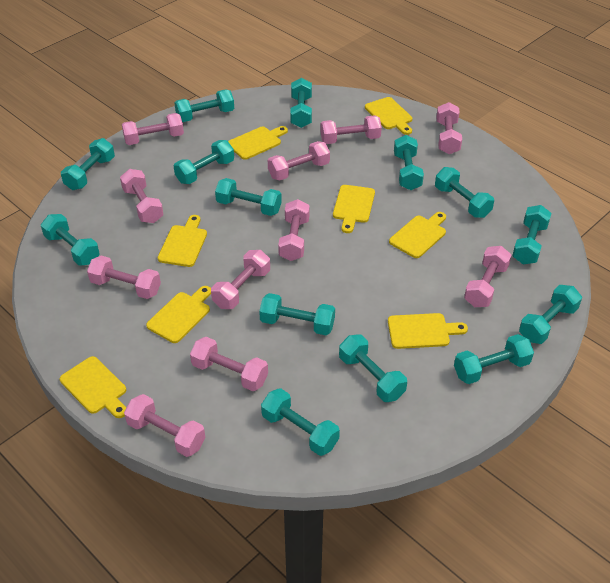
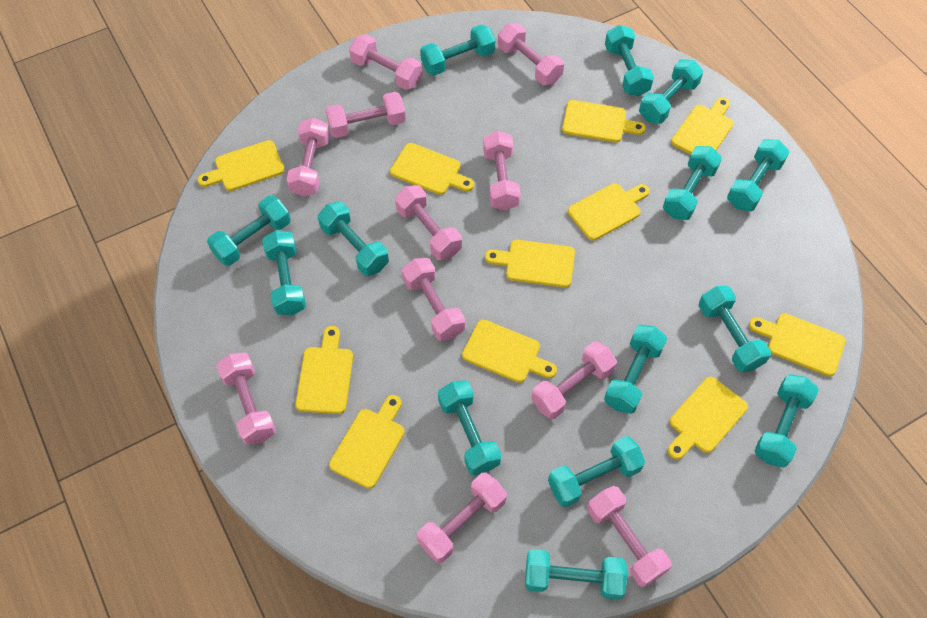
yellow cutting board: [60,356,126,418] [146,286,211,343] [158,215,207,267] [228,126,288,160] [333,185,375,233] [365,97,412,135] [388,313,468,349] [389,212,446,258] = 8 -> [198,140,284,191] [296,326,353,414] [329,395,405,489] [390,143,474,195] [462,319,557,383] [485,240,575,288] [562,100,646,142] [568,183,650,240] [668,377,748,460] [671,97,734,154] [749,313,845,376] = 11

